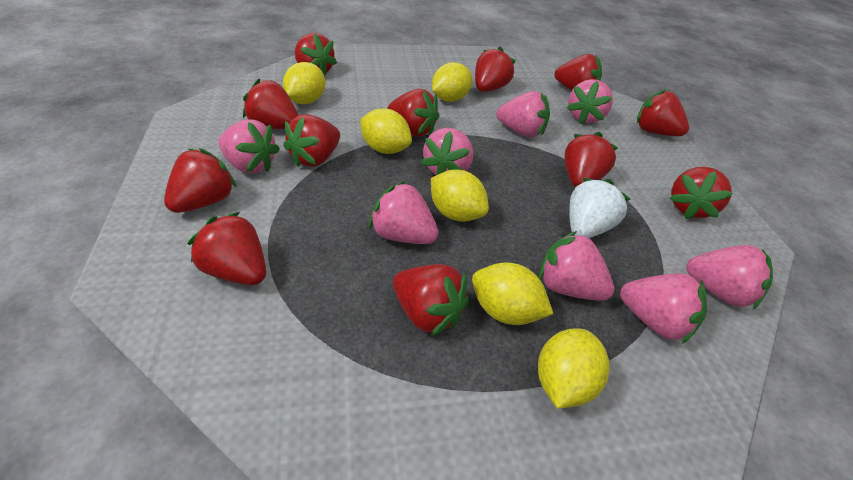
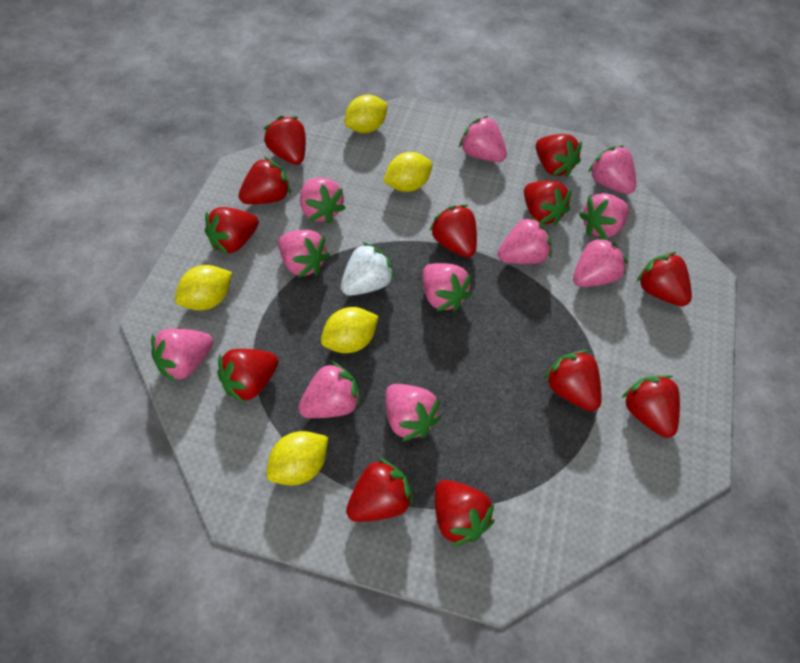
pink strawberry: [218,119,280,174] [369,181,439,244] [421,128,473,175] [496,91,550,137] [539,231,615,301] [567,79,613,124] [620,273,707,344] [686,245,773,309] = 8 -> [151,329,213,382] [278,230,330,278] [298,361,361,418] [300,178,345,224] [385,384,441,441] [422,263,472,311] [459,116,507,162] [498,216,552,264] [573,236,628,287] [579,193,629,239] [588,145,636,194] = 11
yellow lemon: [283,62,326,104] [360,109,412,154] [431,170,489,222] [432,62,472,102] [472,263,553,325] [538,328,610,409] = 6 -> [175,265,232,311] [266,431,328,485] [321,307,379,353] [344,95,388,133] [383,152,432,192] = 5

